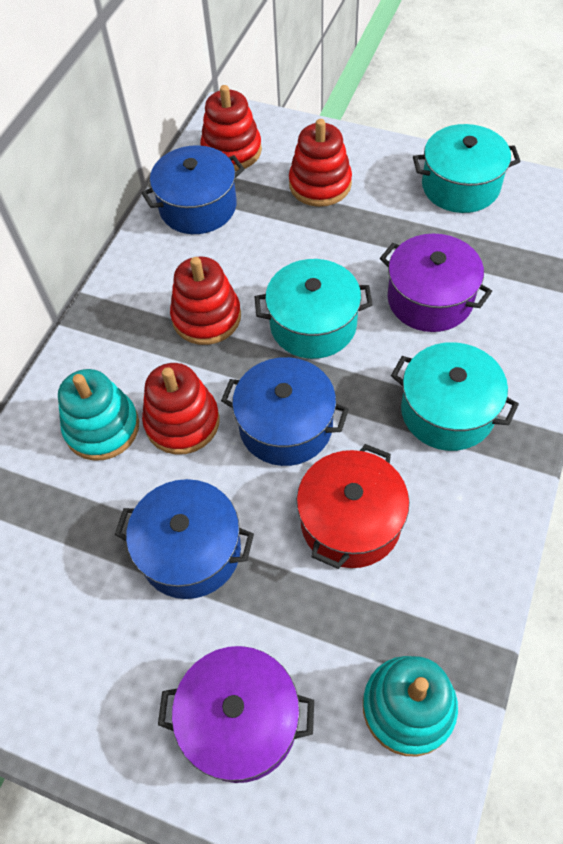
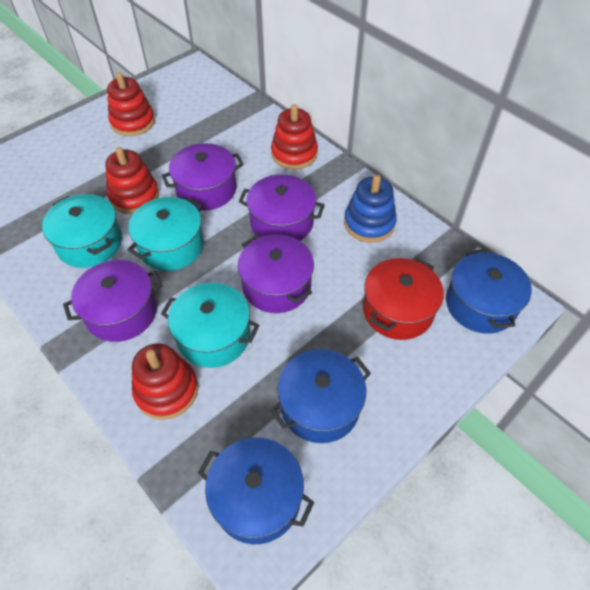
blue stacking toy: none = 0 -> [344,175,397,243] = 1
purple pot: [158,646,314,783] [380,234,492,332] = 2 -> [63,260,163,342] [162,143,244,210] [238,174,325,241] [238,234,314,313] = 4
turquoise stacking toy: [58,369,139,461] [363,656,458,756] = 2 -> none = 0

